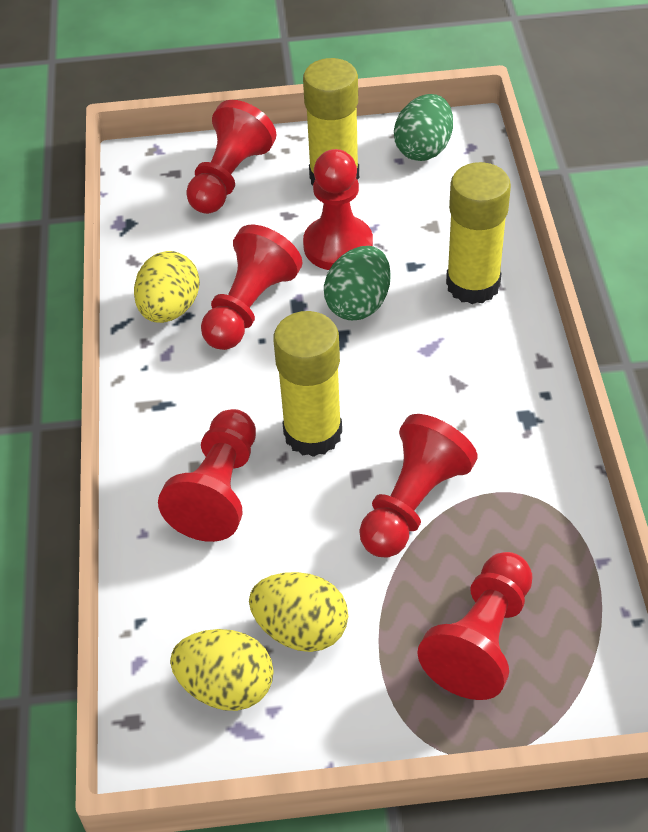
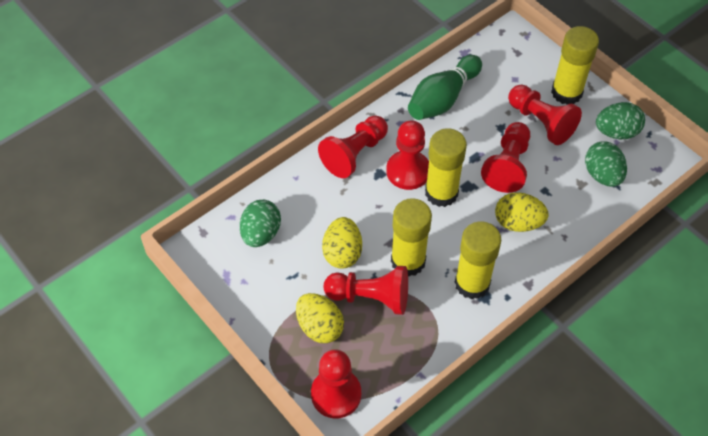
green bowling pin: none = 0 -> [408,55,482,120] = 1
green egg: [324,246,391,320] [394,94,453,161] = 2 -> [240,200,281,247] [585,141,627,187] [596,102,645,140] = 3
yellow glue stick: [273,311,342,457] [303,58,359,185] [446,162,511,304] = 3 -> [391,198,432,277] [425,128,467,207] [455,221,501,299] [551,26,599,105] = 4

